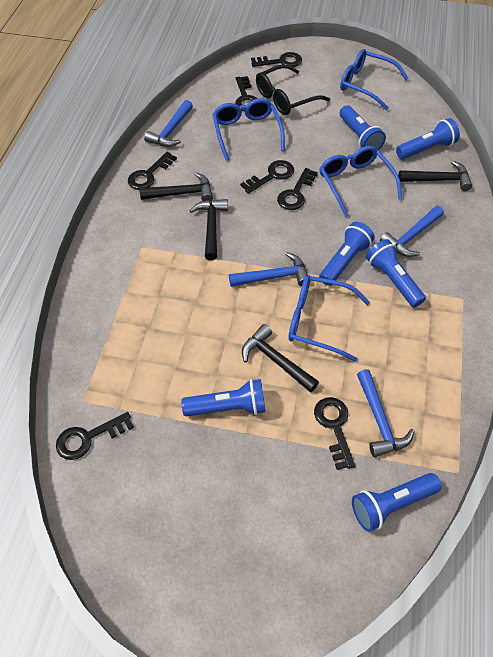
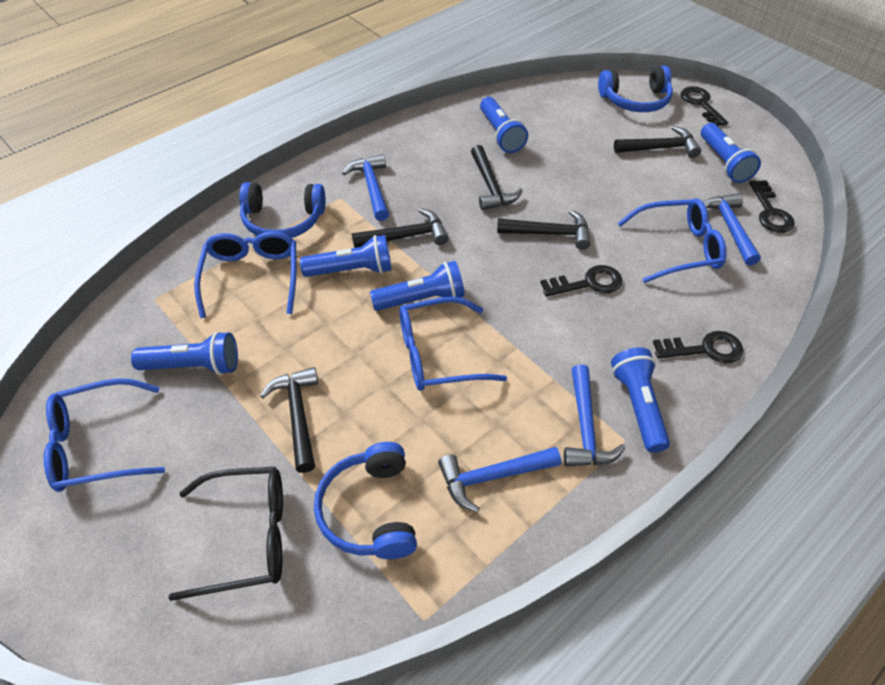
black hammer: [140,172,213,202] [190,199,228,261] [242,324,319,393] [398,161,472,191] = 4 -> [260,367,318,473] [352,208,448,248] [471,145,523,211] [497,210,591,250] [614,126,701,158] = 5
black key: [56,412,134,460] [128,152,177,190] [235,76,257,111] [240,160,294,194] [251,52,302,67] [277,168,318,210] [314,397,355,470] = 7 -> [540,265,623,297] [653,331,743,363] [681,86,728,126] [749,180,795,233] = 4
blue headphones: none = 0 -> [239,182,326,238] [314,442,417,559] [598,66,673,112] = 3

